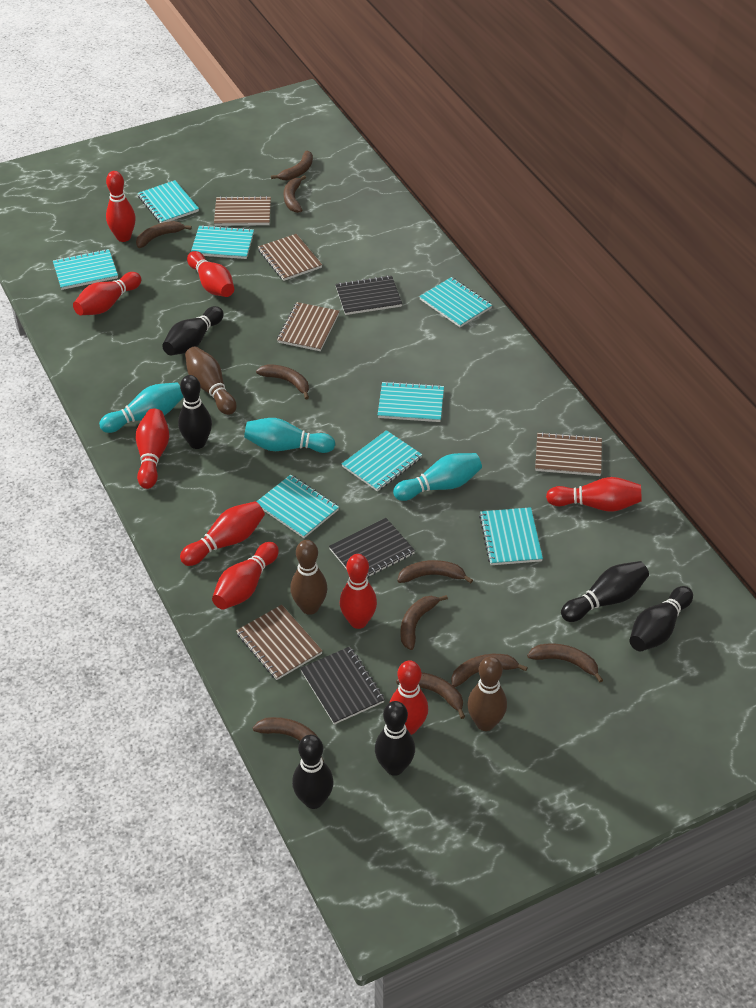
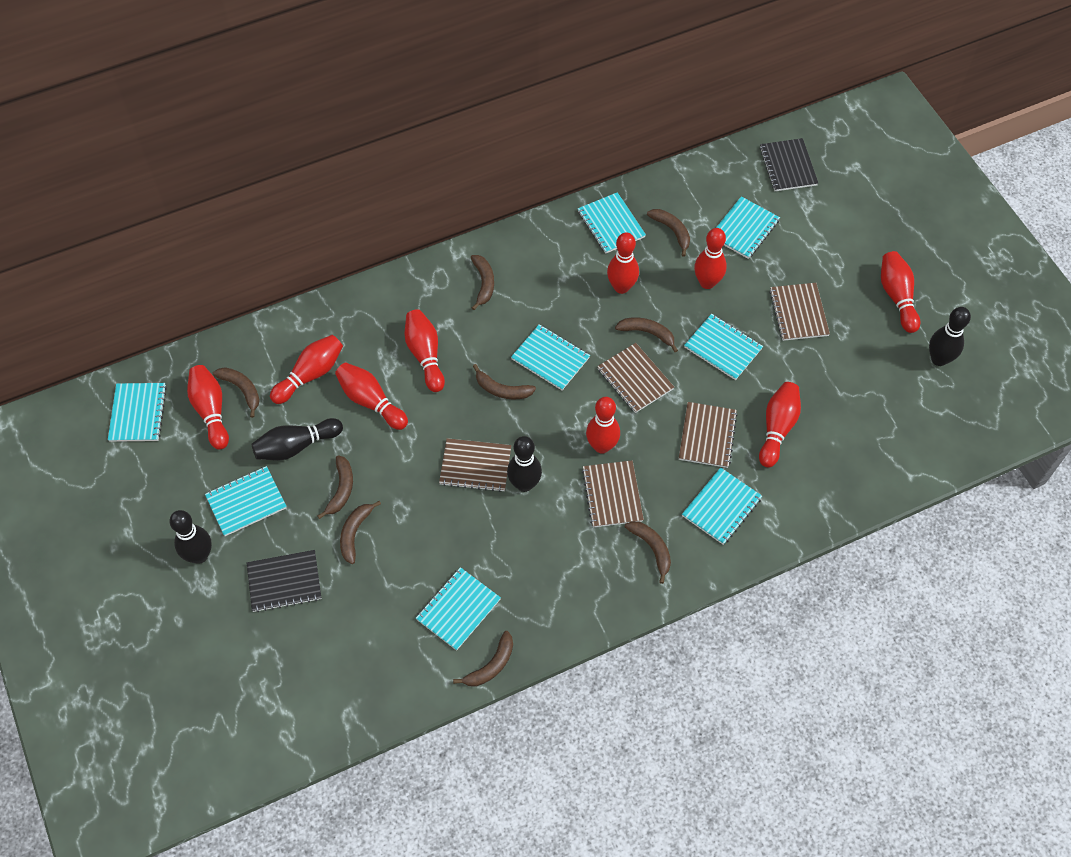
black bowling pin: [162,306,224,356] [178,375,212,449] [292,735,334,809] [375,701,415,776] [561,561,649,622] [629,586,693,651] = 6 -> [169,510,212,564] [252,418,343,460] [507,436,542,492] [929,307,971,366] = 4
black notebook: [300,647,385,725] [329,518,415,578] [335,275,402,315] = 3 -> [247,550,322,612] [760,138,818,191] = 2
brown banana: [136,221,192,248] [253,717,324,761] [256,364,309,399] [271,151,313,180] [284,175,306,213] [396,672,465,719] [397,560,473,583] [400,595,448,650] [451,654,528,687] [527,643,603,682] = 10 -> [213,367,260,418] [318,455,353,519] [340,501,381,564] [453,631,513,687] [471,255,494,310] [473,364,536,399] [615,317,678,352] [625,521,671,584] [647,209,690,257] = 9
brown bowling pin: [185,347,236,415] [290,540,327,615] [467,656,507,731] = 3 -> none = 0
turquoise bowling pin: [99,382,184,433] [244,418,335,453] [393,453,482,501] = 3 -> none = 0

